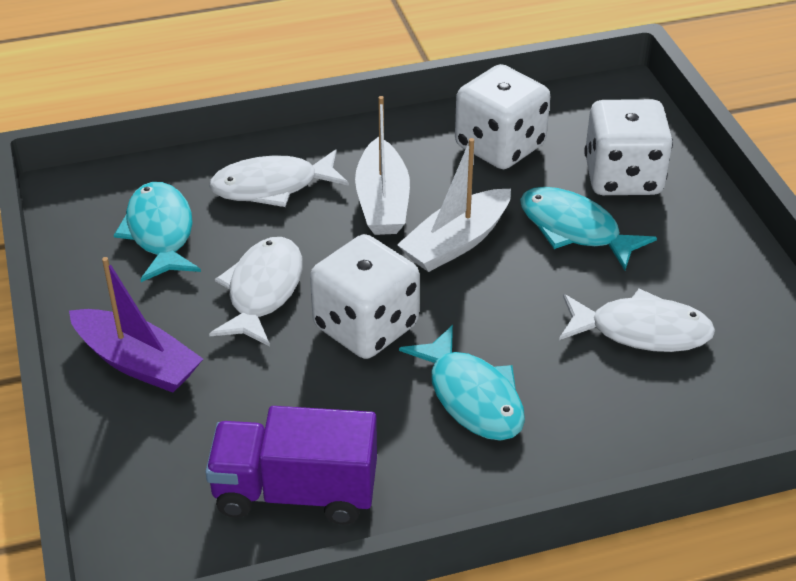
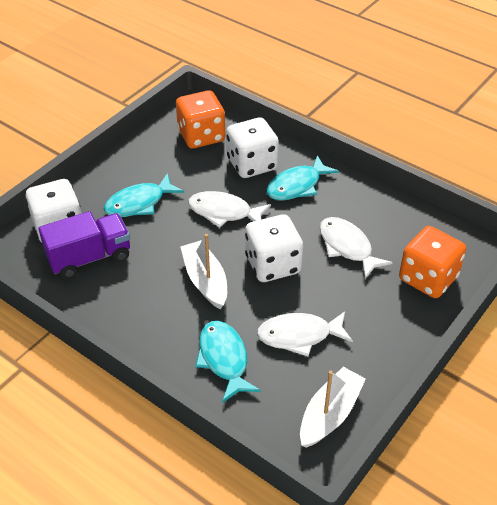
orange dice: none = 0 -> [176,90,225,148] [399,226,466,298] = 2
purple boat: [69,257,203,393] = 1 -> none = 0

